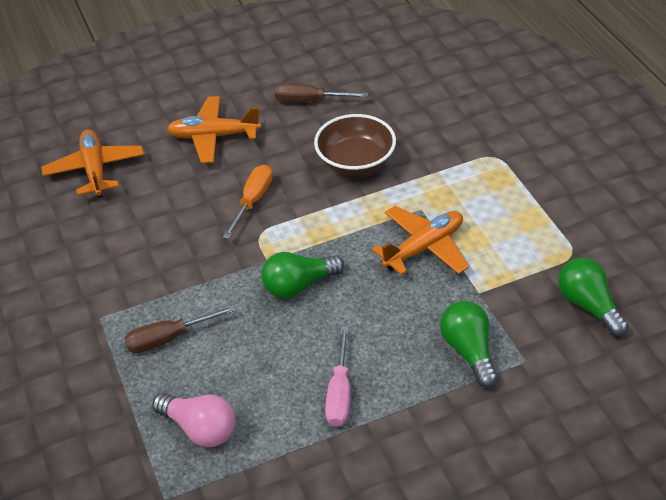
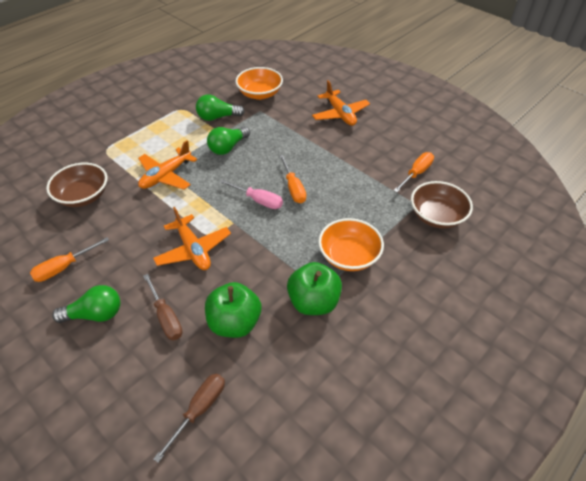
brown bowl: [314,114,396,175] = 1 -> [46,163,107,207] [411,181,473,229] = 2
green apple: none = 0 -> [205,282,261,338] [287,262,342,315] = 2
orange bowl: none = 0 -> [235,67,283,100] [318,218,384,271] = 2
orange screwdriver: [223,165,273,239] = 1 -> [30,237,109,282] [279,155,306,203] [393,152,434,192] = 3
pink light bulb: [152,393,235,447] = 1 -> none = 0

